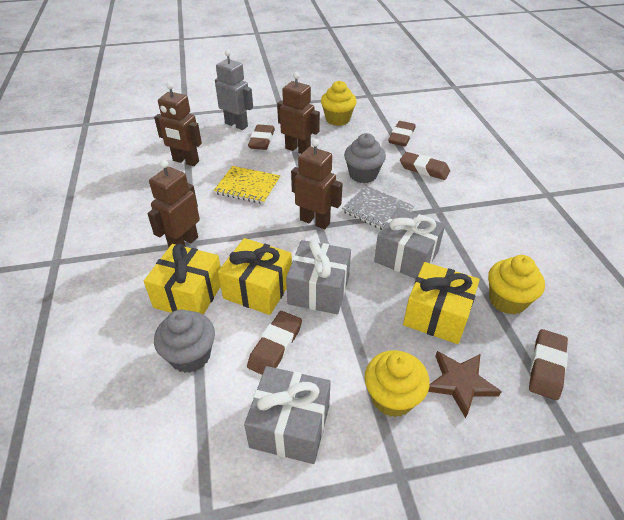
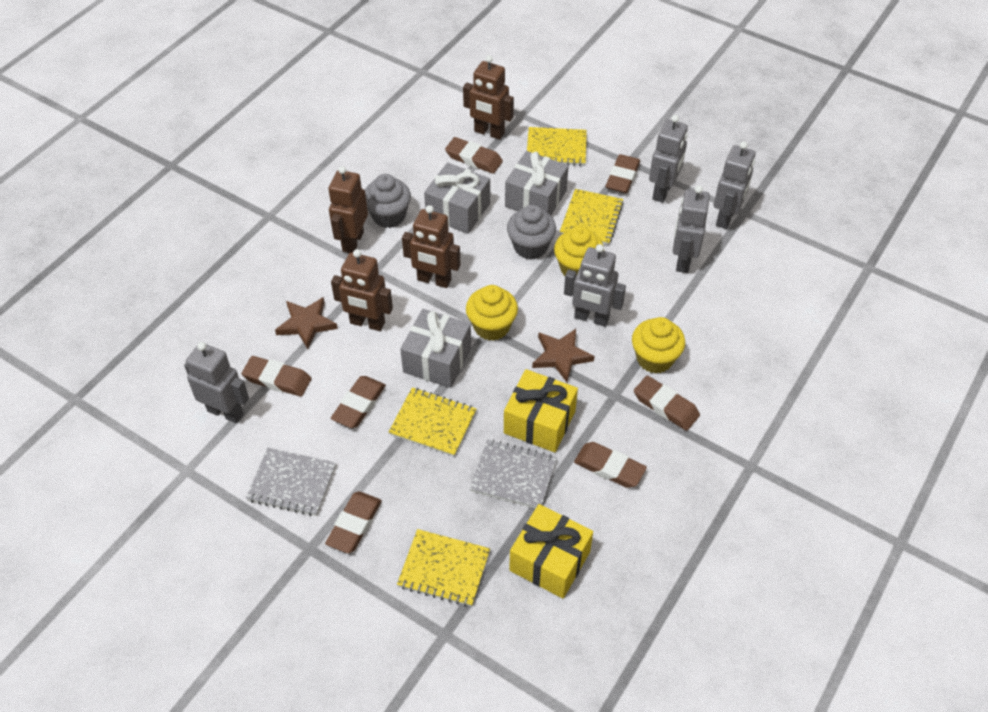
brown eraser: [247,311,302,375] [248,124,275,150] [388,121,416,146] [400,152,450,180] [529,329,568,400] = 5 -> [242,356,311,397] [325,491,382,553] [331,376,386,428] [445,137,503,174] [574,442,647,488] [605,154,640,193] [634,375,700,431] = 7
brown star: [428,351,502,418] = 1 -> [275,297,338,349] [532,329,595,382] = 2
grey notebook: [342,186,414,230] = 1 -> [246,448,336,516] [470,439,557,508] = 2
grey robot: [215,50,253,130] = 1 -> [184,342,249,423] [564,244,626,327] [649,115,688,203] [673,185,710,273] [714,141,755,229] = 5
yellow gift: [144,244,221,315] [218,238,292,315] [403,262,480,344] = 3 -> [504,369,578,452] [509,504,593,598] = 2
yellow notebook: [214,166,280,204] = 1 -> [389,387,476,456] [397,529,490,607] [527,127,587,166] [560,189,624,245] = 4

